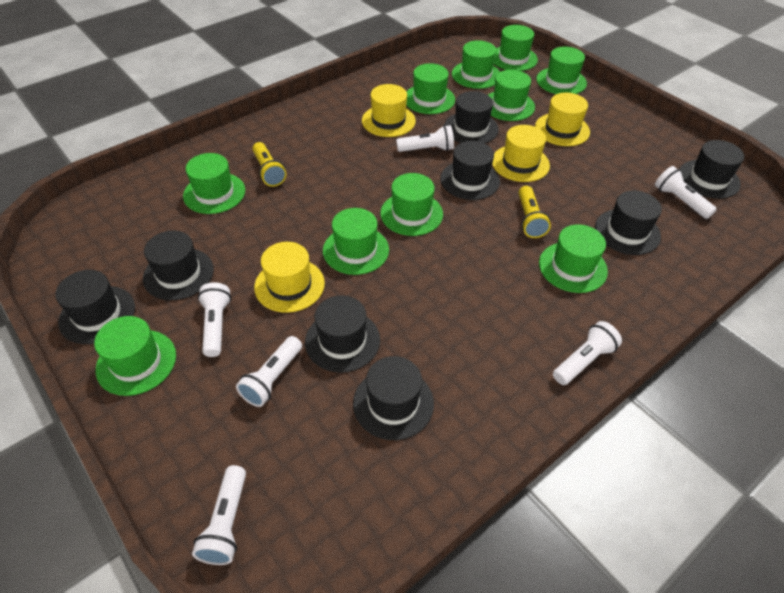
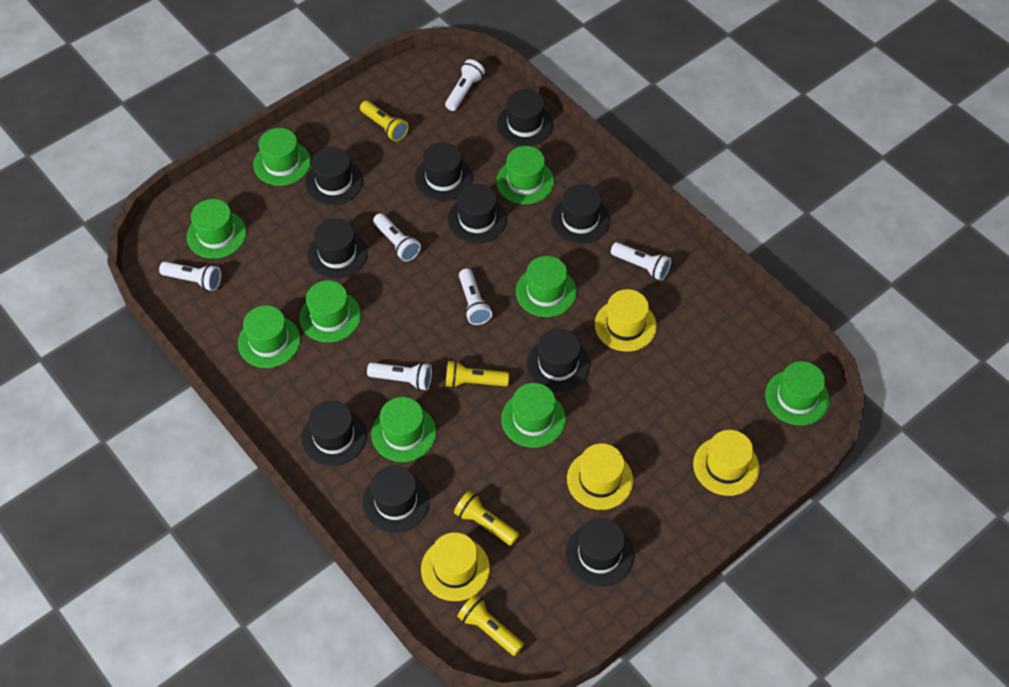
black hat: [55,270,135,344] [143,231,214,300] [305,295,380,373] [353,356,434,440] [440,141,500,200] [444,91,499,143] [595,190,662,255] [680,140,744,199] = 8 -> [301,401,367,466] [305,147,363,205] [308,218,368,279] [363,466,430,533] [415,142,473,201] [448,184,507,243] [497,89,553,146] [527,329,590,392] [551,184,610,244] [565,518,634,586] = 10
green hat: [94,316,176,396] [183,153,245,214] [323,208,389,275] [380,173,443,236] [406,63,455,114] [452,40,500,89] [488,70,535,121] [494,25,538,71] [536,47,587,94] [539,224,608,293] = 10 -> [187,199,246,259] [238,305,300,368] [253,128,311,186] [299,280,361,342] [371,397,436,462] [496,146,554,204] [501,383,566,448] [516,256,577,317] [765,361,830,426] = 9
yellow flashlight: [252,142,287,187] [518,186,551,238] = 2 -> [360,101,409,142] [446,360,509,388] [454,491,519,546] [457,594,524,656] = 4

